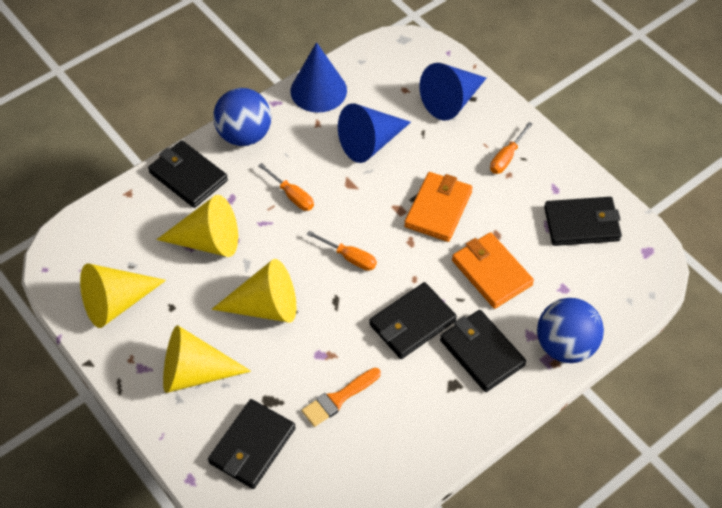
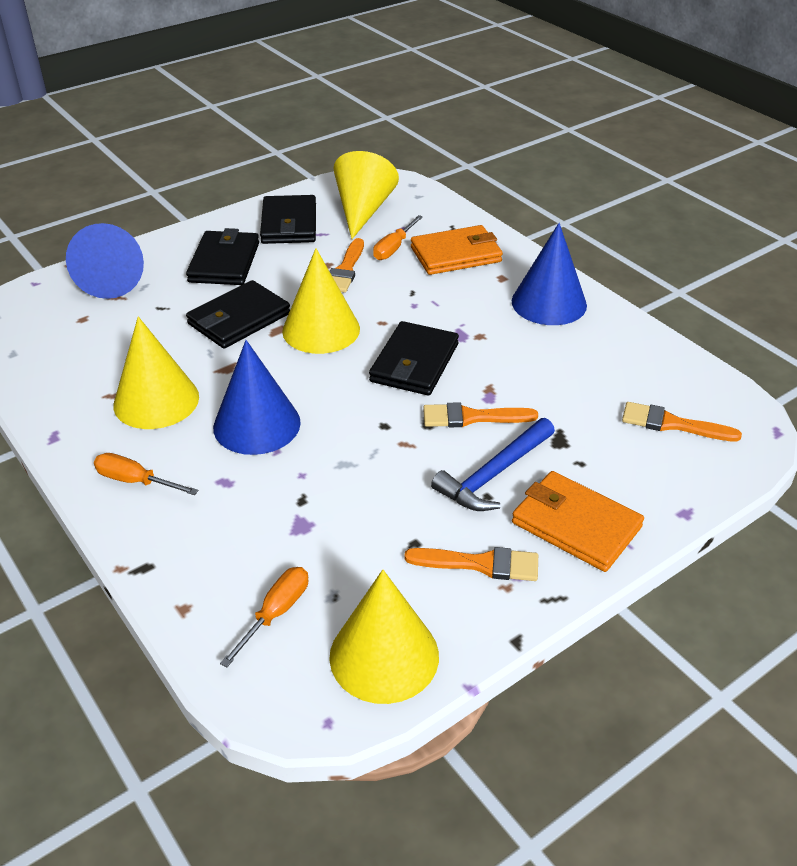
black wallet: [148,140,228,208] [208,399,296,489] [369,282,457,359] [440,310,526,392] [544,197,622,246] = 5 -> [186,228,259,285] [186,280,290,349] [260,195,316,244] [369,321,459,395] = 4
blue ball: [213,88,271,146] [537,298,604,363] = 2 -> none = 0
blue hammer: none = 0 -> [431,418,555,511] = 1
orange brush: [302,368,381,427] = 1 -> [329,238,364,292] [404,547,538,581] [423,403,538,427] [622,402,742,442] = 4

